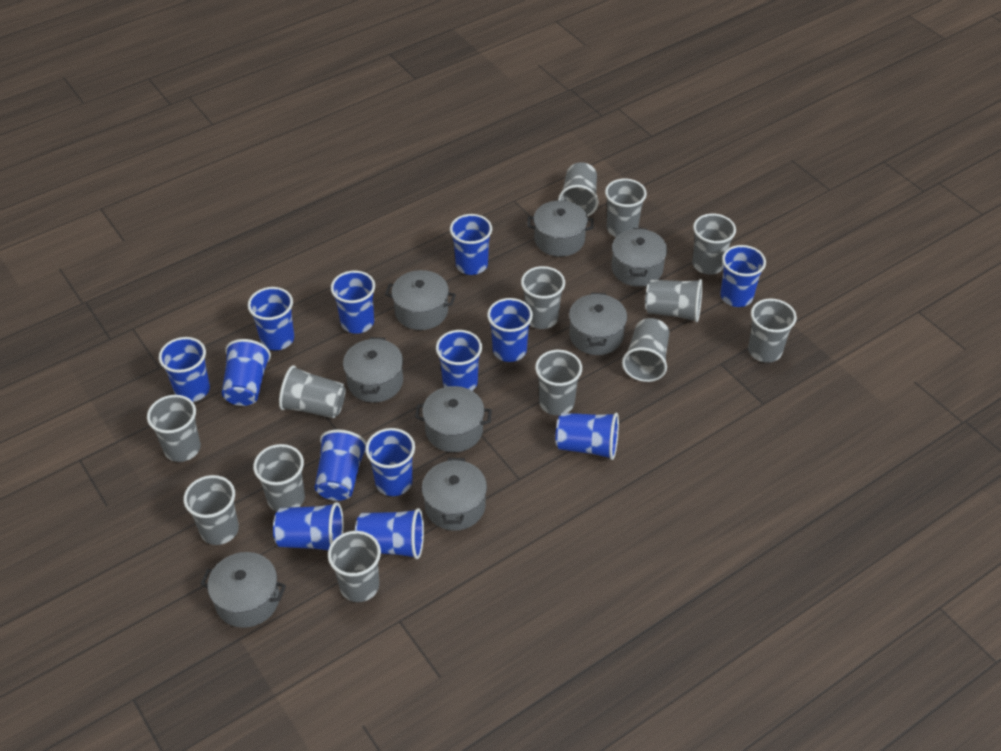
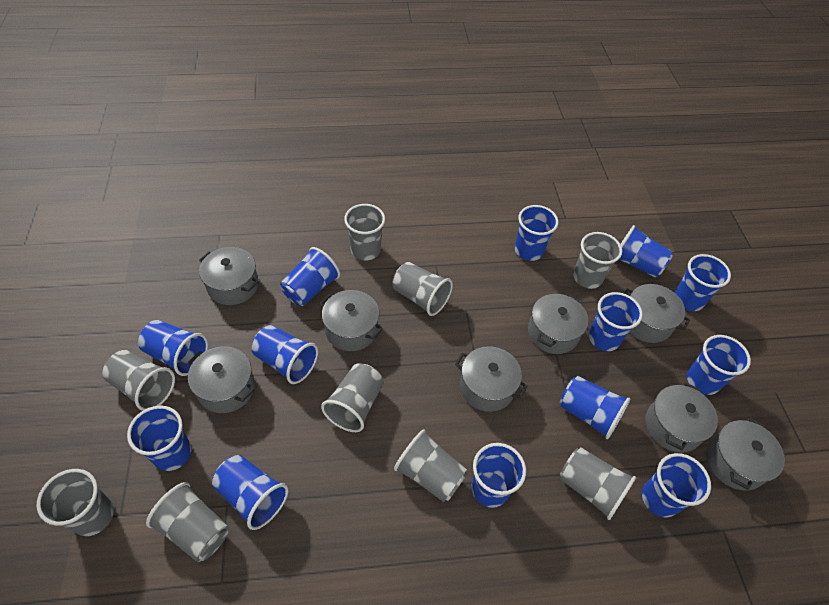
grey cup: [147,395,201,462] [183,475,239,545] [253,444,305,512] [279,365,346,418] [328,531,381,602] [521,266,565,329] [535,350,582,415] [558,162,599,217] [605,178,647,237] [622,318,670,382] [645,279,703,323] [692,213,736,275] [748,298,797,363] = 13 -> [37,469,114,536] [102,350,175,411] [146,482,229,562] [321,363,384,432] [344,204,385,261] [393,262,453,316] [394,430,467,502] [560,447,636,520] [573,232,622,289] = 9

